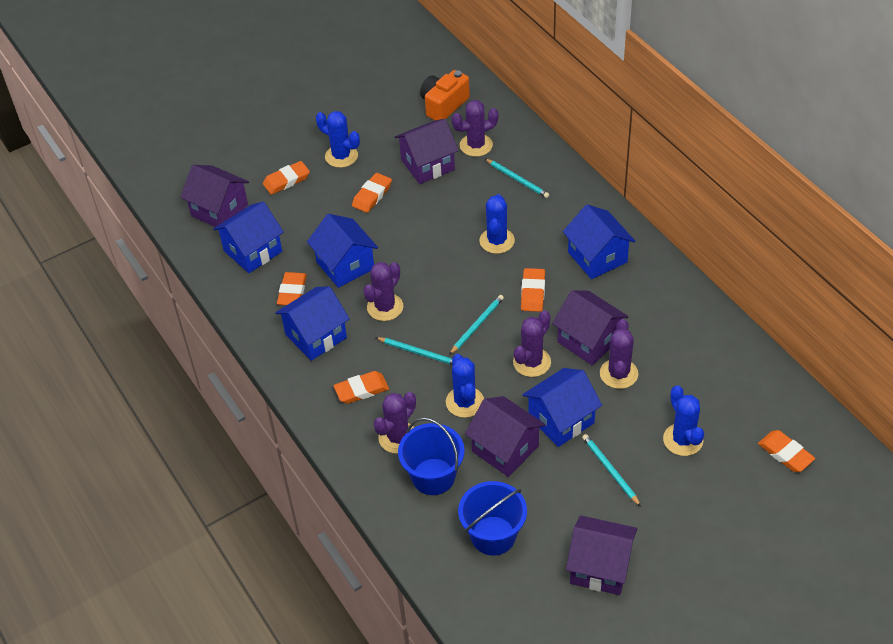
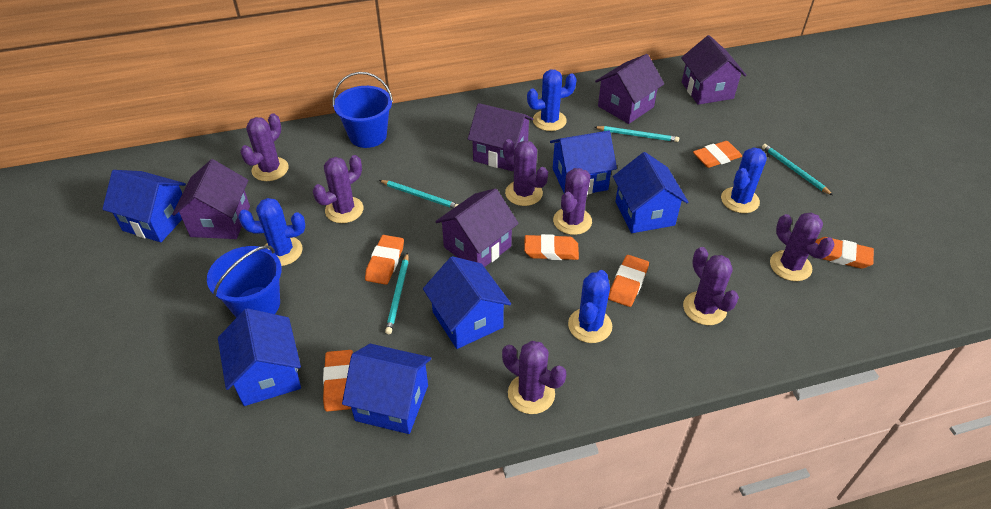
blue house: [213,202,284,273] [276,286,349,361] [307,214,378,288] [522,368,602,447] [563,205,635,279] = 5 -> [102,170,186,242] [218,308,301,406] [342,344,431,434] [423,256,511,349] [550,130,617,195] [613,152,688,233] = 6
orange camera: [420,70,470,120] = 1 -> none = 0
purple cactus: [363,262,403,321] [373,392,416,454] [452,100,499,157] [513,311,551,377] [600,319,638,389] = 5 -> [240,113,289,181] [313,155,363,223] [502,341,566,414] [503,139,548,206] [553,168,592,235] [683,247,739,325] [770,212,834,281] = 7

